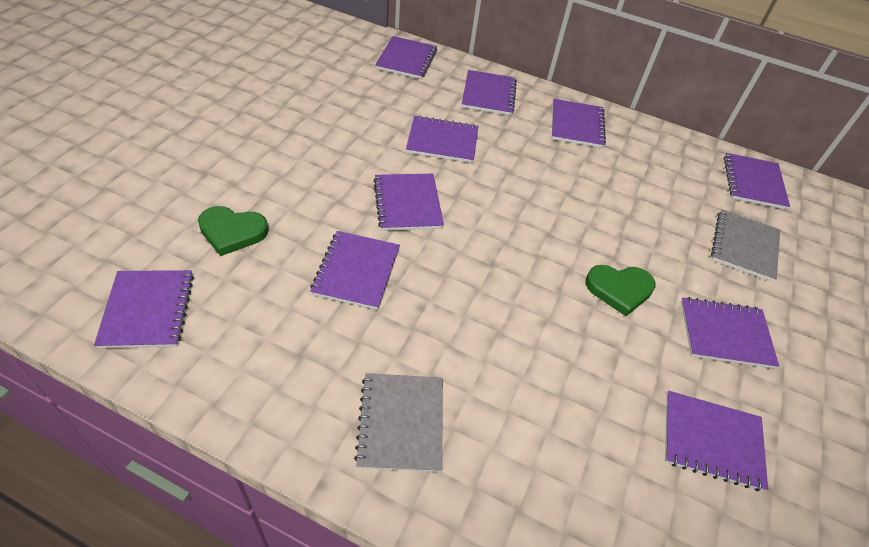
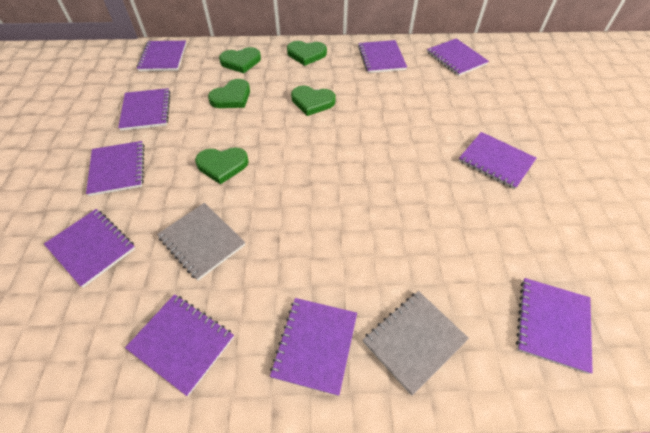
green heart: [198,206,269,256] [586,265,656,316] = 2 -> [195,147,249,185] [208,79,250,108] [219,47,261,73] [287,41,327,66] [291,86,336,116] = 5

